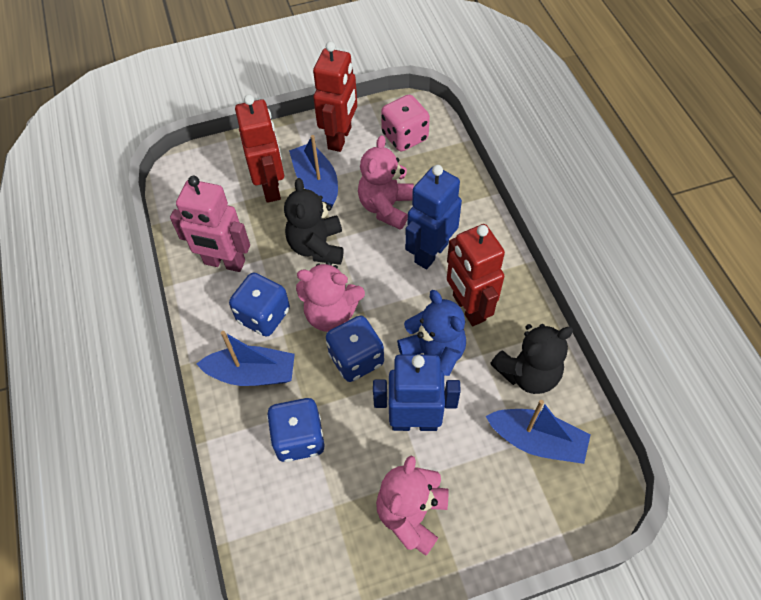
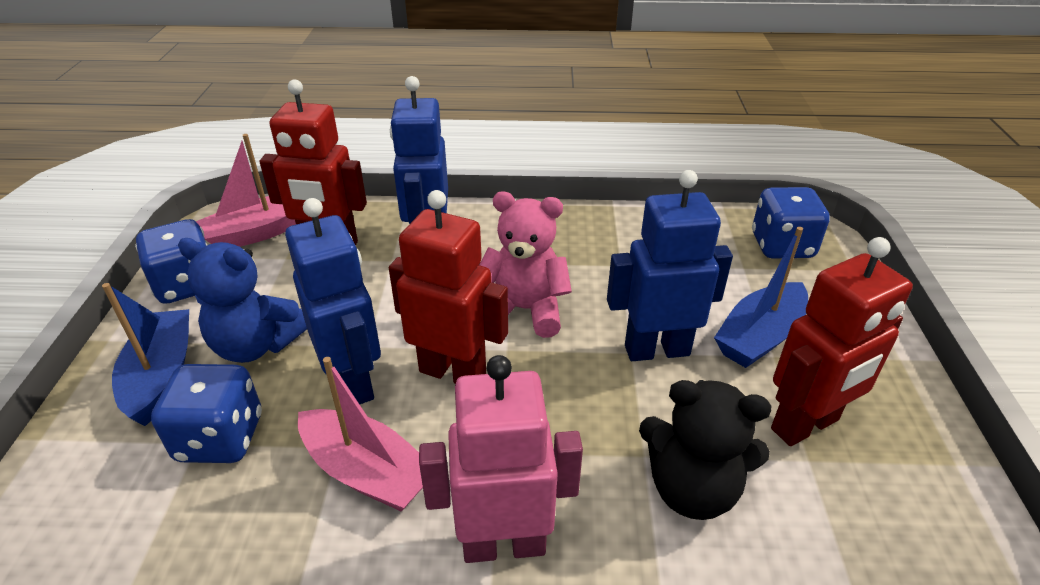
black teddy bear: [284,178,344,265] [490,324,573,394] = 2 -> [639,380,771,520] = 1
blue boat: [196,331,295,386] [289,135,338,209] [486,400,590,464] = 3 -> [102,283,189,426] [714,227,808,368] = 2
blue robot: [373,354,461,431] [405,165,462,269] = 2 -> [285,198,381,404] [390,76,448,224] [607,170,733,361] = 3
pink boat: none = 0 -> [196,134,296,247] [298,357,423,512] = 2
pink dice: [381,95,430,151] = 1 -> none = 0
pink teddy bear: [296,261,365,332] [358,135,414,230] [376,456,448,556] = 3 -> [479,192,572,338] = 1

